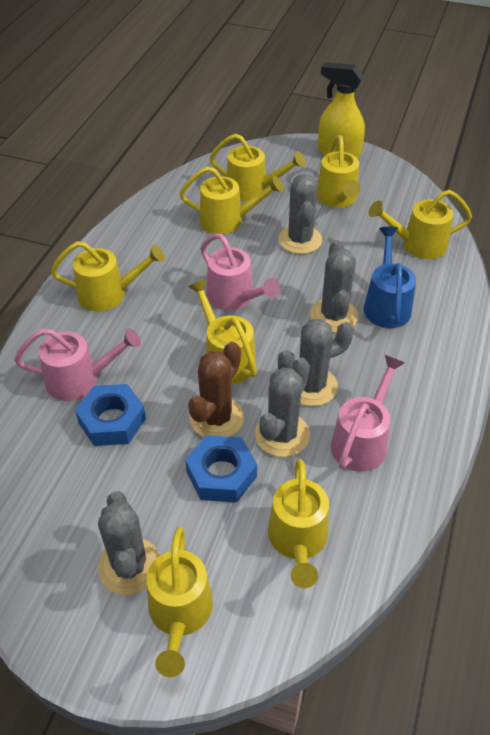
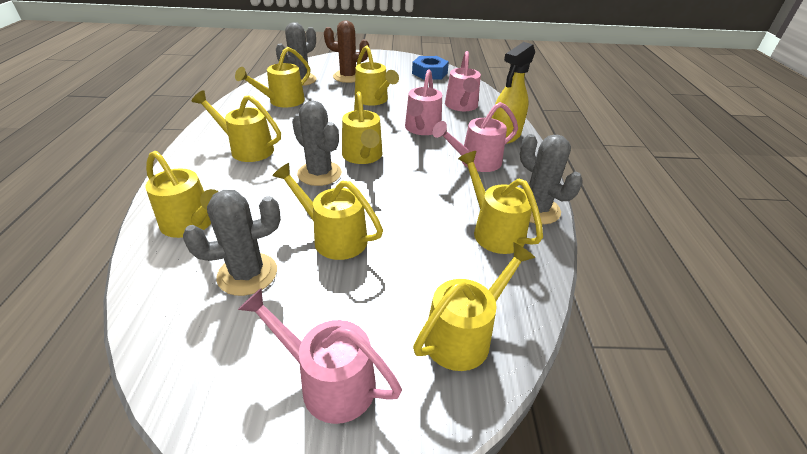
blue nut: [75,384,146,446] [185,435,257,503] = 2 -> [412,56,449,80] = 1
blue watering can: [364,227,416,328] = 1 -> none = 0
grey cactus: [98,491,160,595] [255,358,310,457] [278,319,354,406] [279,174,322,254] [310,240,358,333] = 5 -> [183,190,281,296] [276,22,317,86] [292,101,342,186] [520,134,583,224] = 4
pink watering can: [14,328,141,401] [201,234,281,311] [331,355,405,472] = 3 -> [238,288,402,424] [405,70,442,135] [432,102,518,172] [445,51,481,111] = 4

